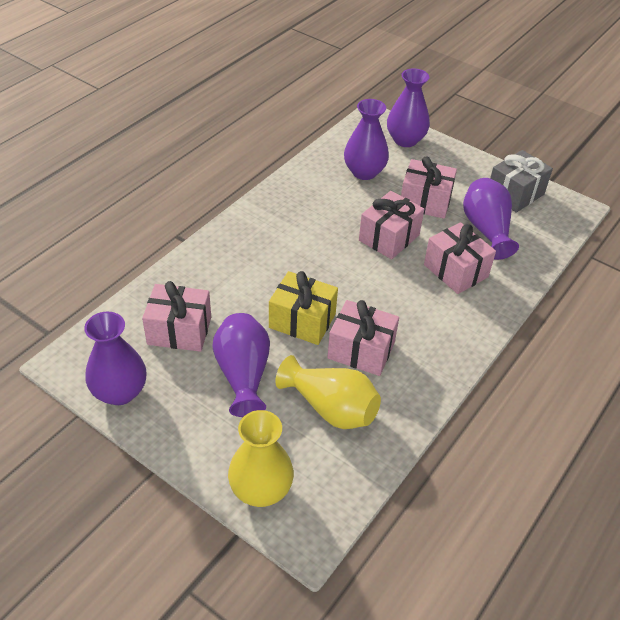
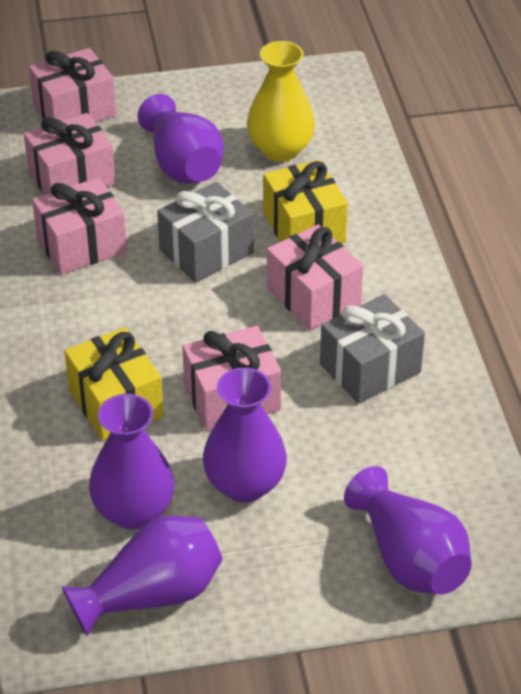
grey gift: [490,150,553,213] = 1 -> [157,182,254,283] [320,294,425,404] = 2
yellow gift: [269,271,338,345] = 1 -> [64,327,164,441] [263,160,348,244] = 2
yellow vase: [228,410,294,507] [275,355,381,429] = 2 -> [247,41,315,162] = 1

